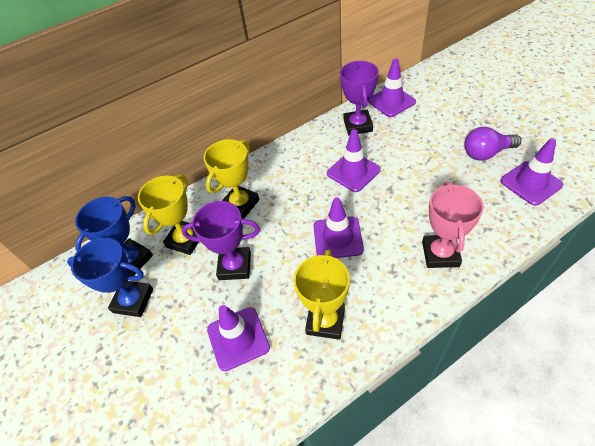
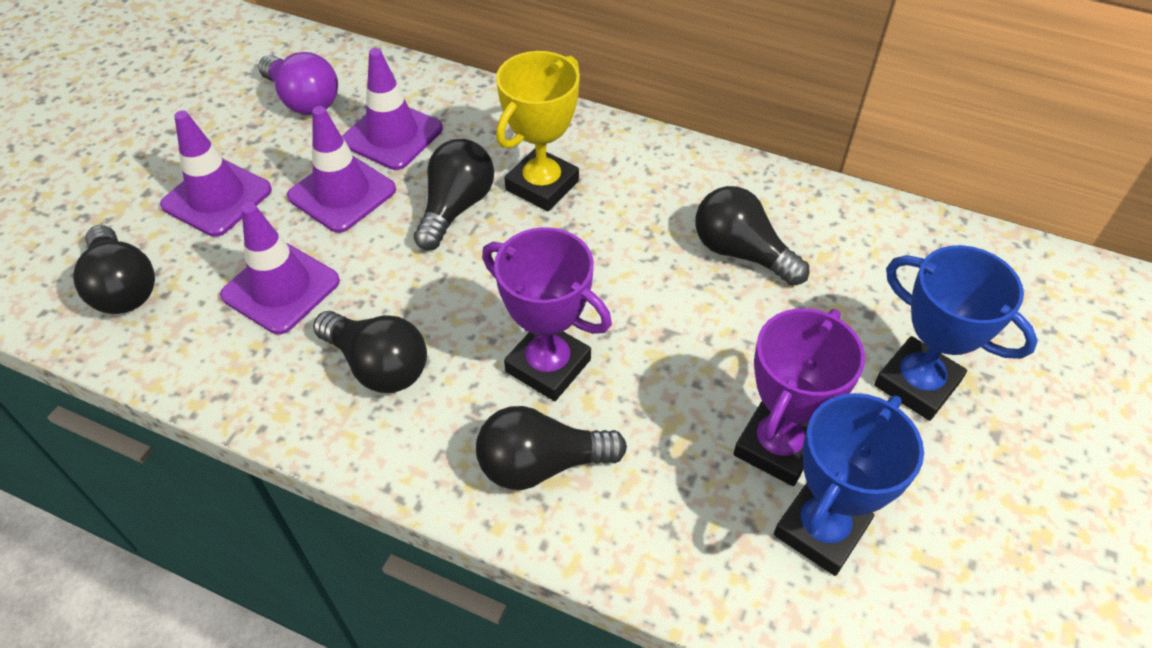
black light bulb: none = 0 -> [73,225,155,314] [313,311,427,393] [414,139,494,251] [476,406,627,490] [695,186,809,286] = 5
pink trophy: [422,182,484,268] = 1 -> none = 0
purple traffic cone: [207,305,270,371] [313,197,364,258] [327,129,381,192] [368,58,416,117] [501,139,563,206] = 5 -> [160,110,272,237] [220,203,340,334] [287,106,396,233] [342,48,443,170] = 4
yellow trophy: [138,174,199,255] [204,139,259,219] [294,249,350,340] = 3 -> [496,51,580,211] = 1

